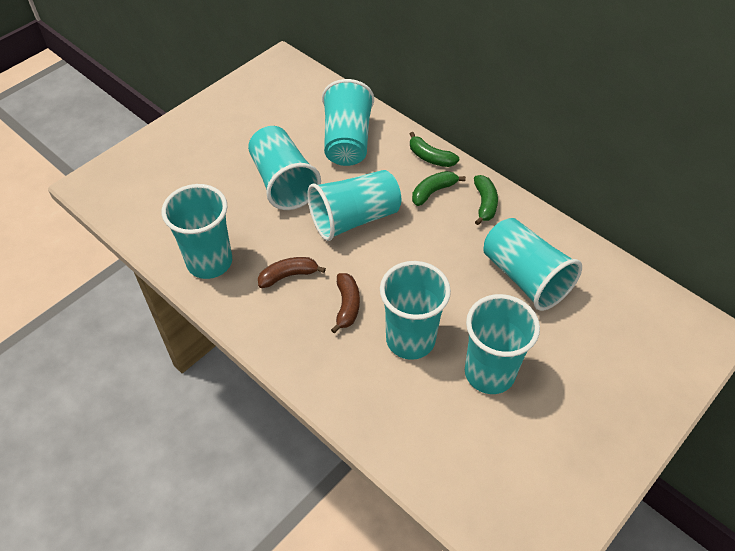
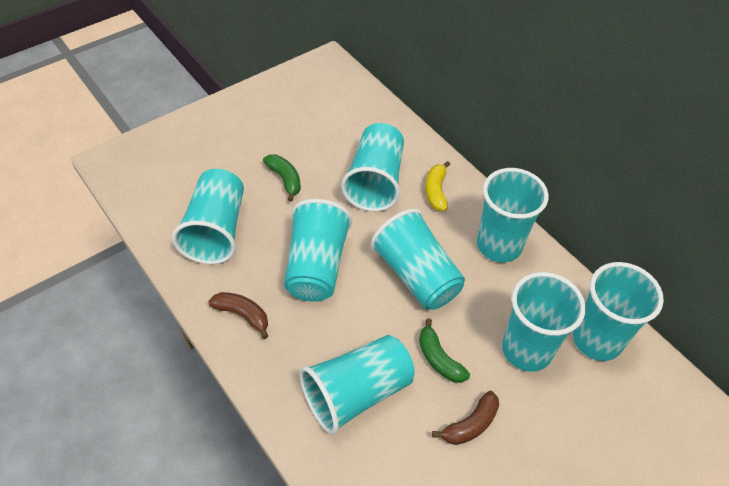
green banana: [410,132,459,167] [412,171,466,206] [474,175,498,225] = 3 -> [263,154,301,202] [419,318,470,383] = 2
turquoise cup: [162,184,232,279] [248,126,321,210] [308,170,401,241] [322,79,374,166] [380,261,451,360] [465,294,540,394] [483,218,582,311] = 7 -> [172,169,244,264] [284,199,352,302] [300,335,415,434] [341,123,404,211] [370,209,465,310] [477,168,549,262] [502,272,586,372] [573,262,664,361] = 8
yellow banana: none = 0 -> [425,161,450,211] = 1

